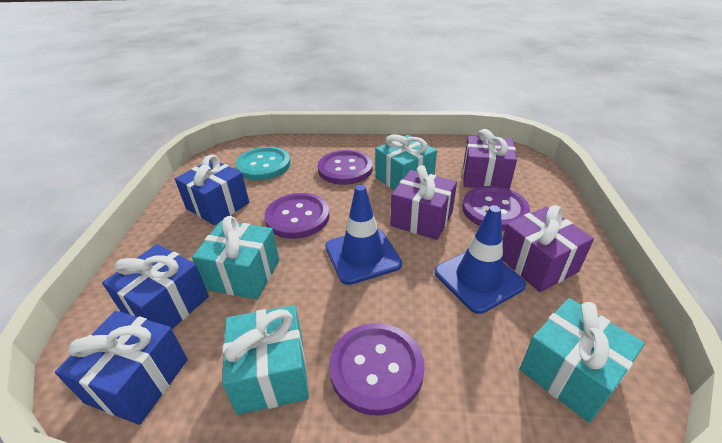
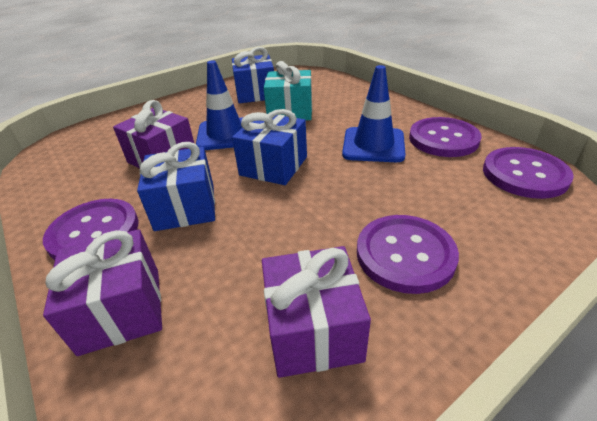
turquoise button: [235,147,291,180] = 1 -> none = 0
turquoise gift: [192,216,279,299] [222,305,309,415] [375,134,437,190] [520,298,645,423] = 4 -> [264,61,312,120] = 1

